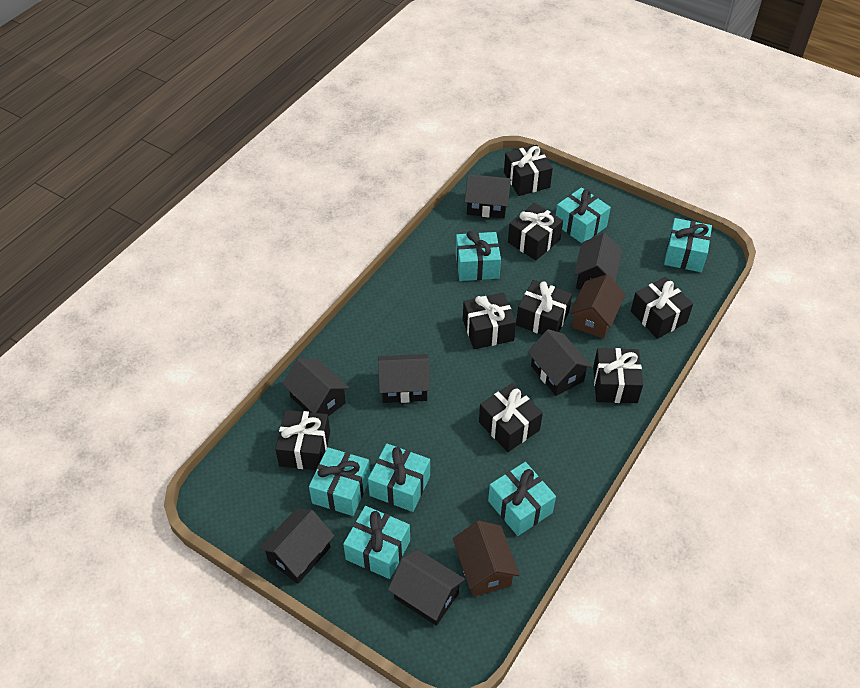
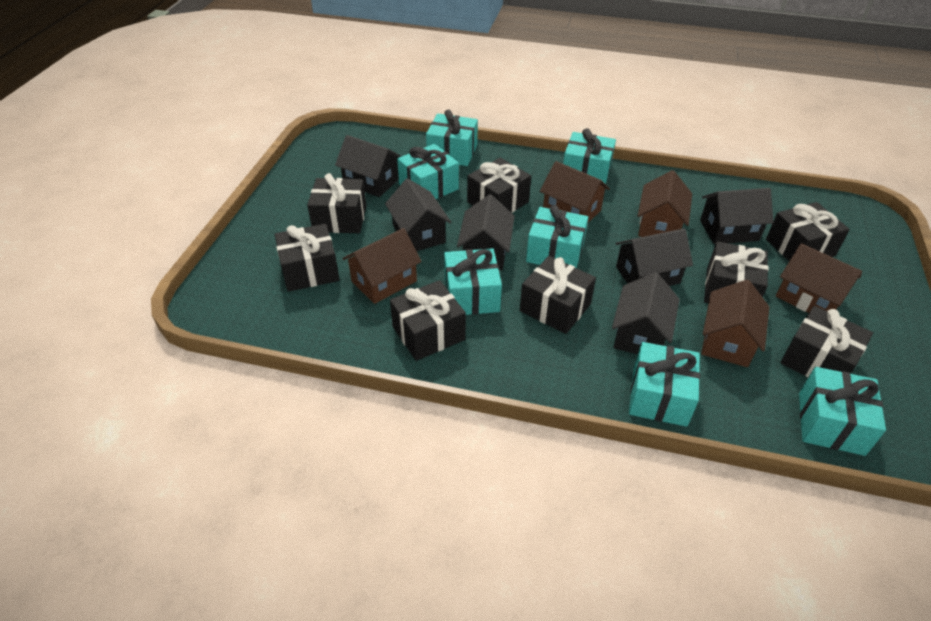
black house: [259,508,334,584] [282,358,349,416] [378,354,430,403] [388,549,465,626] [465,174,511,218] [528,329,592,396] [574,233,622,290] = 7 -> [335,135,401,197] [385,178,451,251] [457,194,515,270] [612,273,680,354] [616,228,693,286] [700,188,774,244] = 6
brown house: [453,521,520,597] [570,274,625,339] = 2 -> [343,228,422,304] [540,161,610,224] [638,170,692,237] [701,280,769,367] [776,243,862,313] = 5

